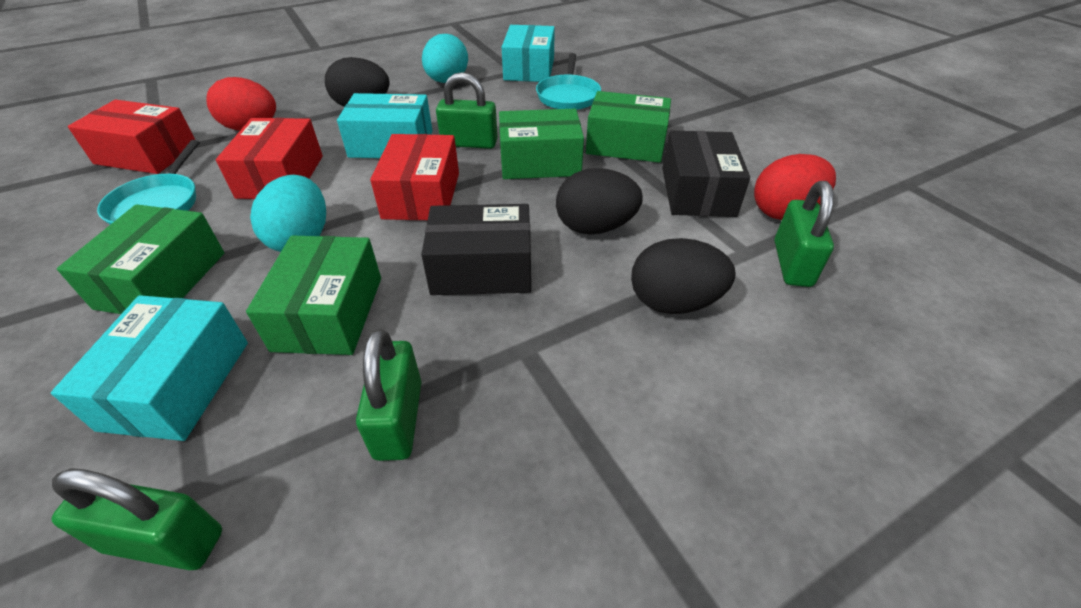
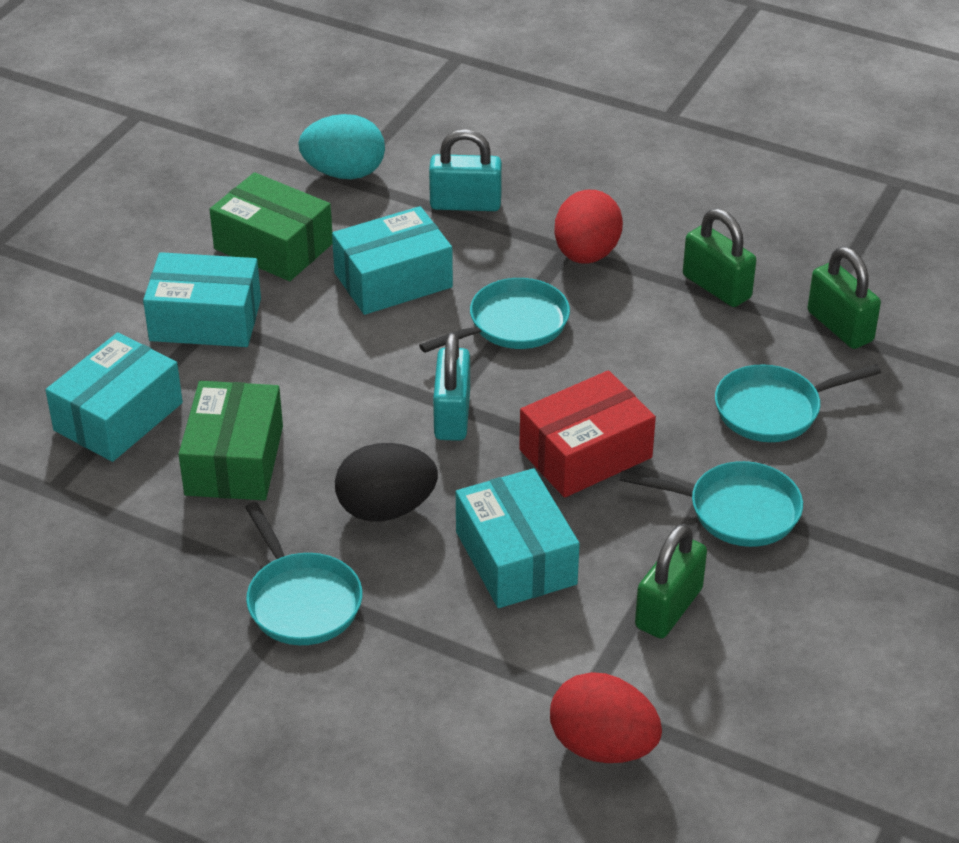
black box: [421,204,531,295] [662,131,750,217] = 2 -> none = 0
black egg: [325,57,390,107] [556,168,643,235] [631,238,735,314] = 3 -> [335,443,438,522] = 1
green box: [57,204,224,314] [246,236,381,355] [499,109,584,179] [586,91,671,163] = 4 -> [178,381,283,501] [209,172,333,281] = 2
green padlock: [52,468,222,570] [356,329,421,461] [436,72,498,149] [775,181,834,287] = 4 -> [635,524,707,639] [683,209,756,307] [808,247,881,349] = 3
red box: [68,100,195,174] [216,118,323,199] [370,134,459,220] = 3 -> [519,370,656,498] = 1
turquoise box: [51,295,248,441] [337,93,433,158] [502,25,555,82] = 3 -> [46,332,183,462] [143,252,261,347] [332,206,453,315] [456,468,580,608] = 4
turquoise egg: [250,175,326,252] [422,34,468,83] = 2 -> [298,114,385,179] = 1
turquoise padlock: none = 0 -> [429,129,502,211] [433,333,470,441] = 2
turquoise pan: [97,140,200,225] [536,53,601,110] = 2 -> [245,502,362,645] [419,278,570,353] [620,461,803,547] [715,364,881,442] = 4

